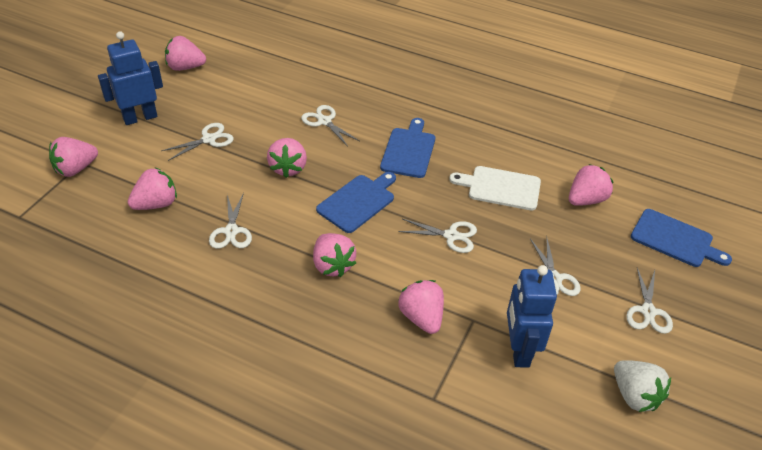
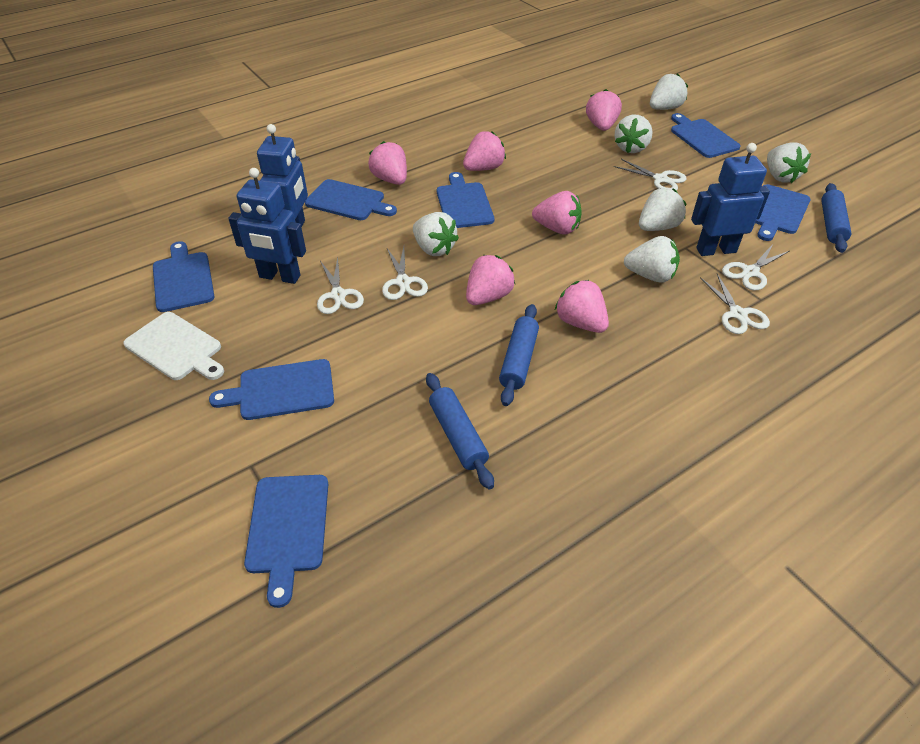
blue cutting board: [316,172,396,233] [380,118,435,178] [631,209,732,267] = 3 -> [153,241,214,312] [209,359,334,420] [244,475,328,608] [305,179,397,220] [437,172,494,228] [671,113,740,158] [755,184,811,241] = 7
blue robot: [98,31,163,125] [507,265,557,368] = 2 -> [228,168,306,284] [257,124,308,228] [691,143,770,256] = 3
blue rolling pin: none = 0 -> [426,373,494,490] [499,304,539,406] [821,183,851,253] = 3
pink strawberry: [49,137,98,177] [128,167,177,210] [165,36,206,71] [267,138,307,178] [313,233,356,277] [399,280,444,334] [569,164,614,206] = 7 -> [368,141,407,185] [463,131,506,171] [466,255,515,305] [532,191,582,235] [555,280,609,333] [586,89,622,131] = 6
white scissors: [161,123,234,161] [209,193,252,249] [301,105,360,147] [398,219,477,253] [530,239,580,296] [626,268,673,334] = 6 -> [317,257,364,314] [382,247,428,300] [614,159,686,191] [700,274,770,334] [722,244,789,290] = 5
white strawberry: [614,360,671,412] = 1 -> [413,212,459,256] [614,115,653,153] [624,236,680,283] [639,188,686,231] [650,73,688,110] [767,142,811,183] = 6

